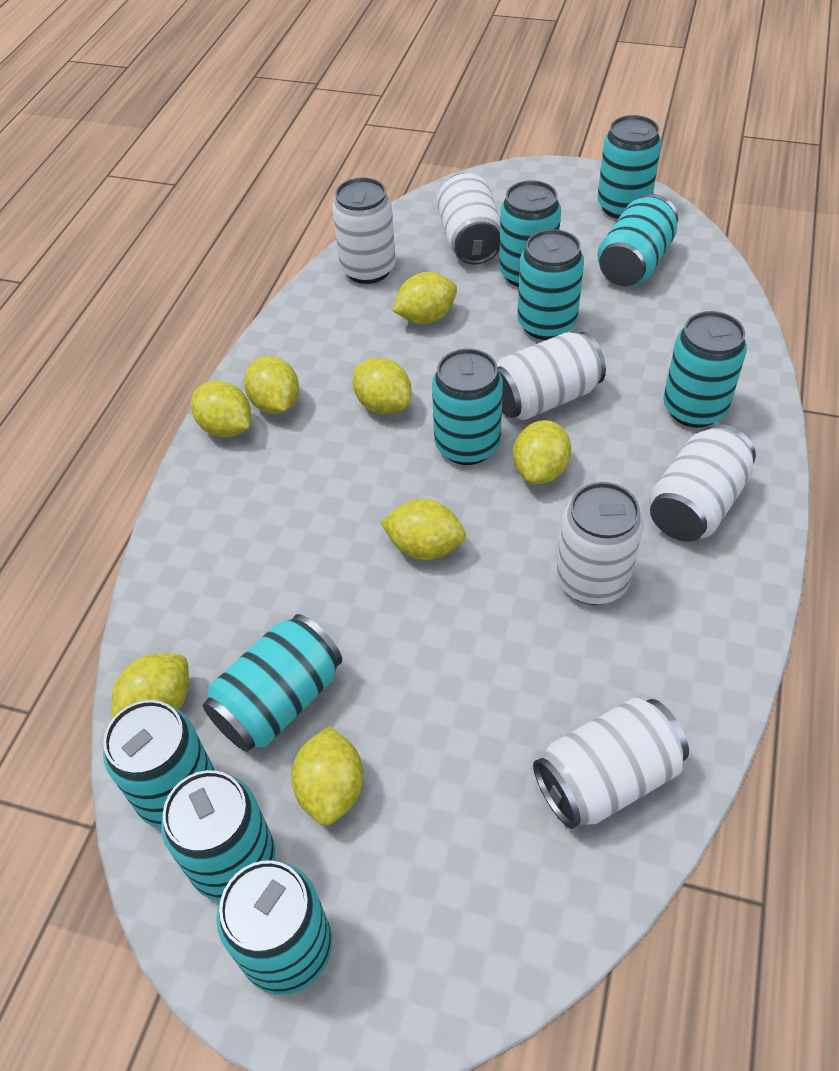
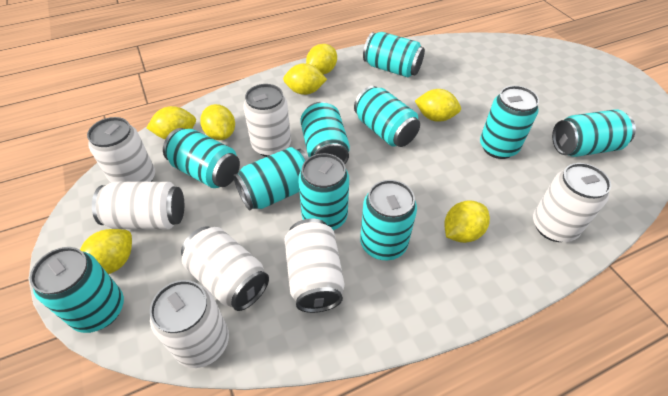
white can: [332,177,396,284] [437,173,500,265] [497,332,606,420] [533,698,689,829] [556,482,643,605] [649,424,756,542] = 6 -> [87,117,155,183] [92,182,184,229] [150,280,229,368] [181,226,269,311] [243,84,291,157] [284,219,344,313] [533,163,611,242] = 7
yellow lemon: [111,653,189,719] [191,381,251,437] [244,356,299,414] [291,726,364,825] [353,358,412,414] [380,499,466,560] [392,272,457,324] [513,420,571,484] = 8 -> [80,229,132,274] [146,106,196,139] [200,104,235,140] [283,63,327,95] [306,44,337,75] [415,89,461,122] [444,200,490,243] = 7

